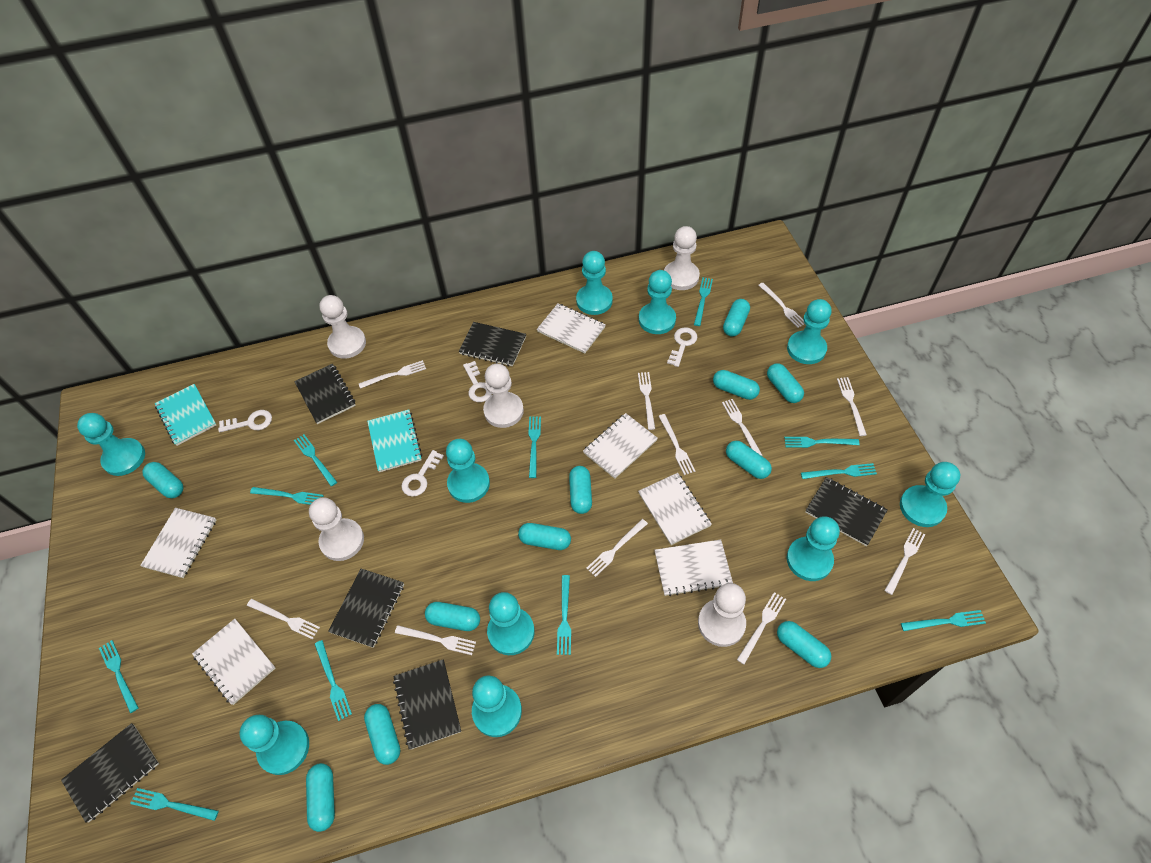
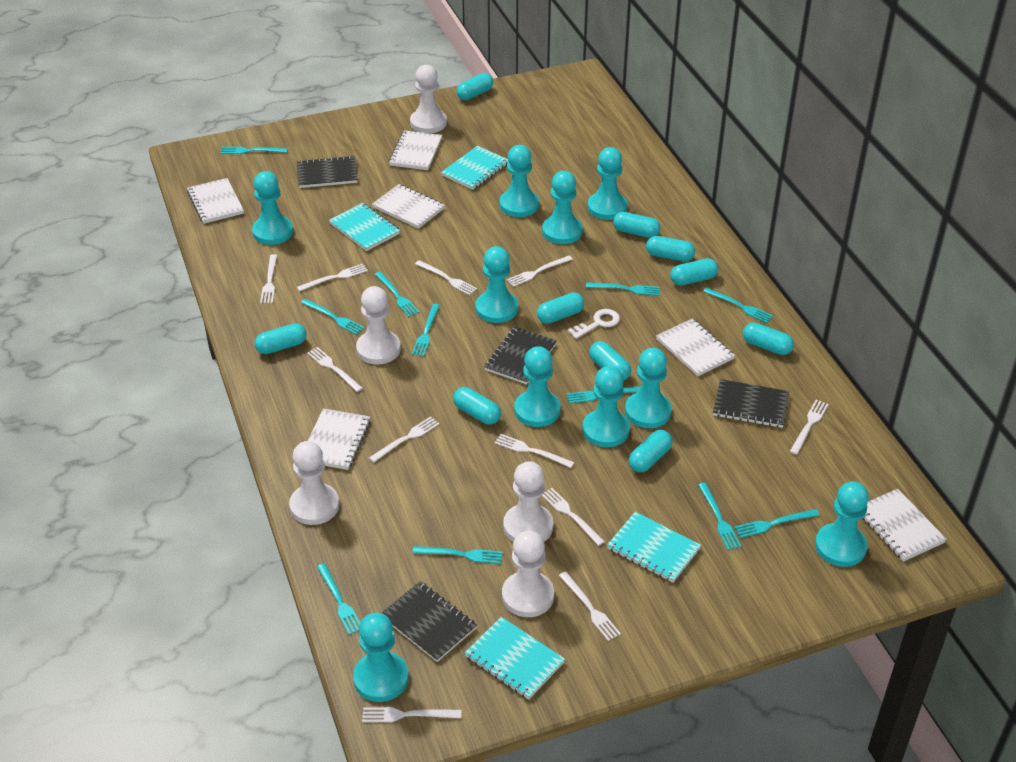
black notebook: [61,723,159,823] [294,364,356,424] [328,569,404,648] [393,659,461,750] [459,322,526,366] [805,477,888,546] = 6 -> [296,155,358,188] [381,581,477,662] [484,326,557,385] [713,379,789,428] = 4
turquoise capsule: [142,462,183,498] [306,763,335,832] [364,704,401,765] [425,602,480,631] [518,523,571,550] [569,466,592,514] [713,370,760,400] [723,299,750,336] [726,441,772,479] [767,363,804,403] [777,621,831,668] = 11 -> [254,323,307,354] [453,387,501,425] [456,73,493,100] [537,292,584,324] [589,341,631,380] [613,212,661,238] [629,430,672,472] [646,236,695,261] [670,258,718,286] [743,323,794,355] = 10
turquoise notebook: [155,384,216,446] [367,409,422,472] = 2 -> [329,203,400,251] [441,146,509,190] [465,617,565,700] [607,512,701,583] = 4
white key: [218,410,272,433] [401,450,444,497] [463,361,492,402] [667,327,697,367] = 4 -> [568,309,620,339] = 1

